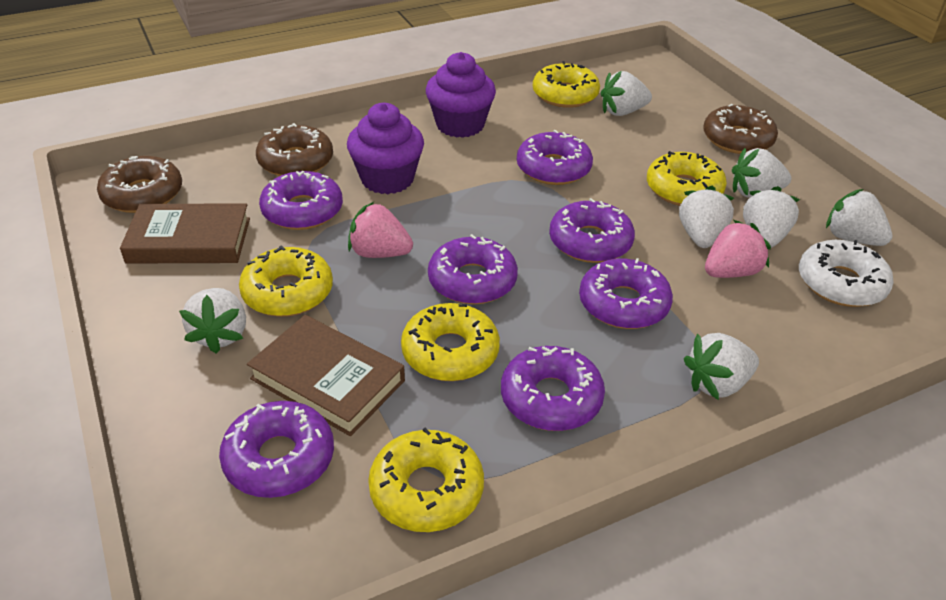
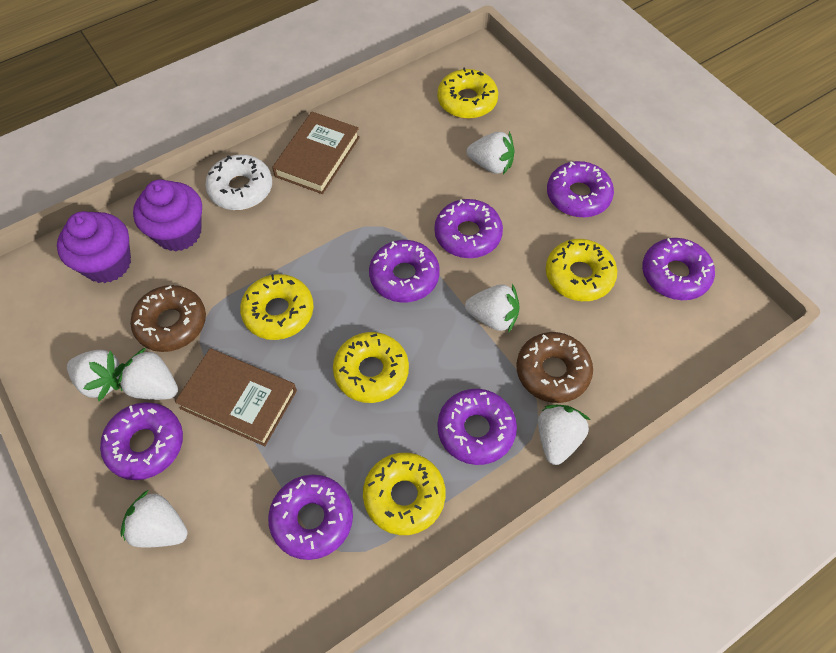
brown donut: [97,156,182,213] [256,123,333,176] [703,104,778,154] = 3 -> [130,285,206,352] [516,332,593,403] = 2
pink strawberry: [348,202,413,258] [705,220,771,278] = 2 -> none = 0
white strawberry: [179,288,246,354] [601,71,652,116] [679,186,734,248] [684,333,759,400] [732,148,791,198] [743,186,800,248] [826,189,892,246] = 7 -> [67,350,125,401] [118,348,178,400] [120,490,188,547] [465,284,519,333] [467,132,515,174] [538,405,590,465] = 6

